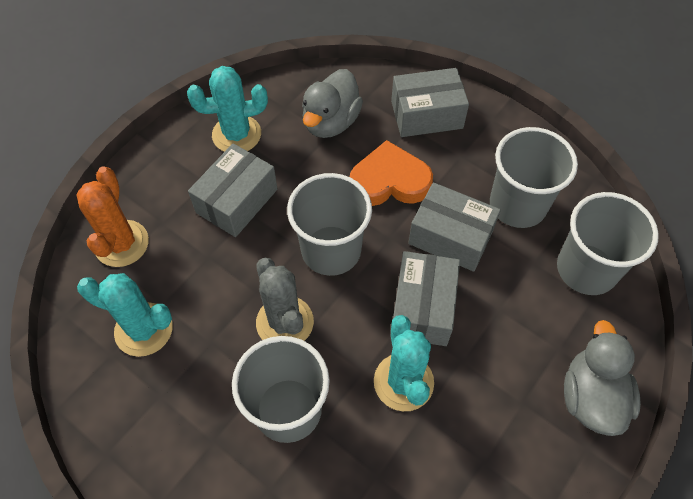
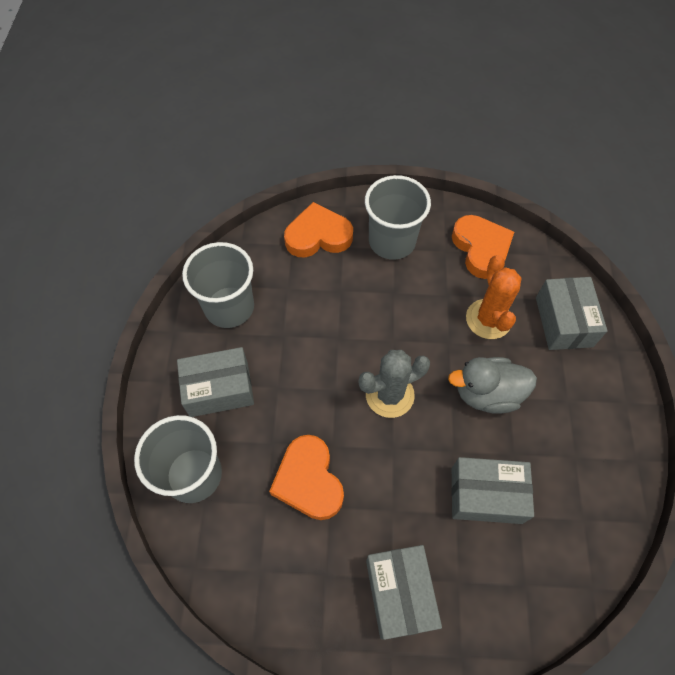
grey cup: [232,336,330,443] [287,173,372,276] [490,127,578,228] [557,192,659,295] = 4 -> [134,415,222,503] [182,242,254,328] [365,175,431,260] = 3
grey duck: [302,69,363,138] [564,320,641,436] = 2 -> [448,357,537,413] = 1
orange heart: [350,140,433,206] = 1 -> [269,435,344,520] [284,202,353,257] [452,215,514,279] = 3
turquoise cactus: [77,273,173,357] [187,66,268,152] [374,315,434,411] = 3 -> none = 0

